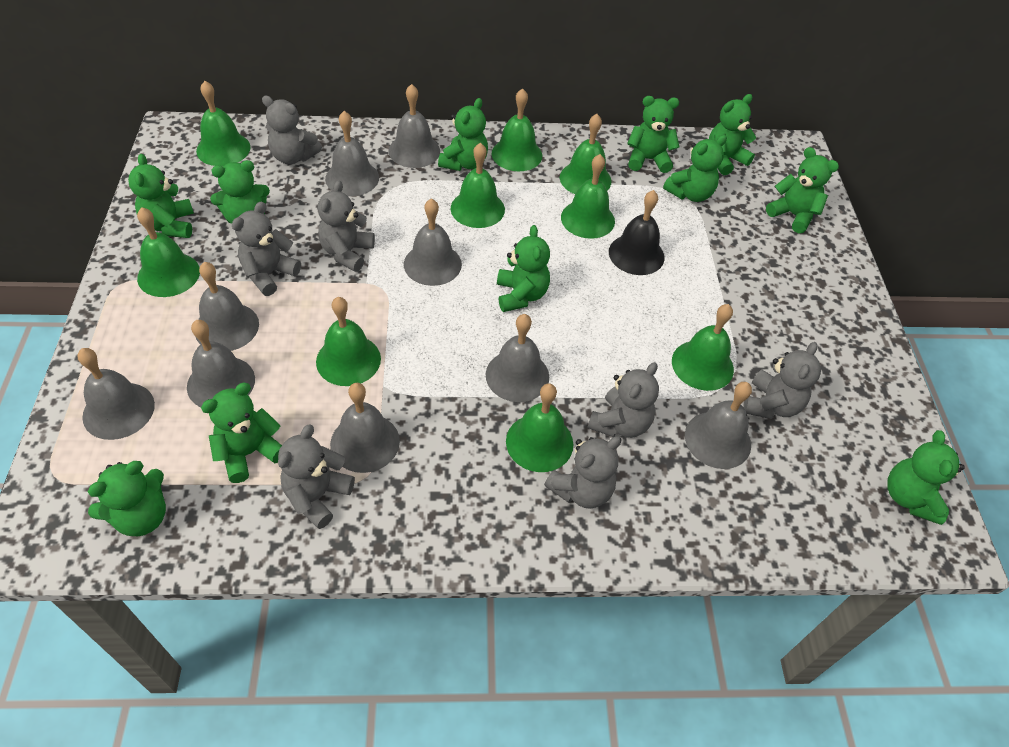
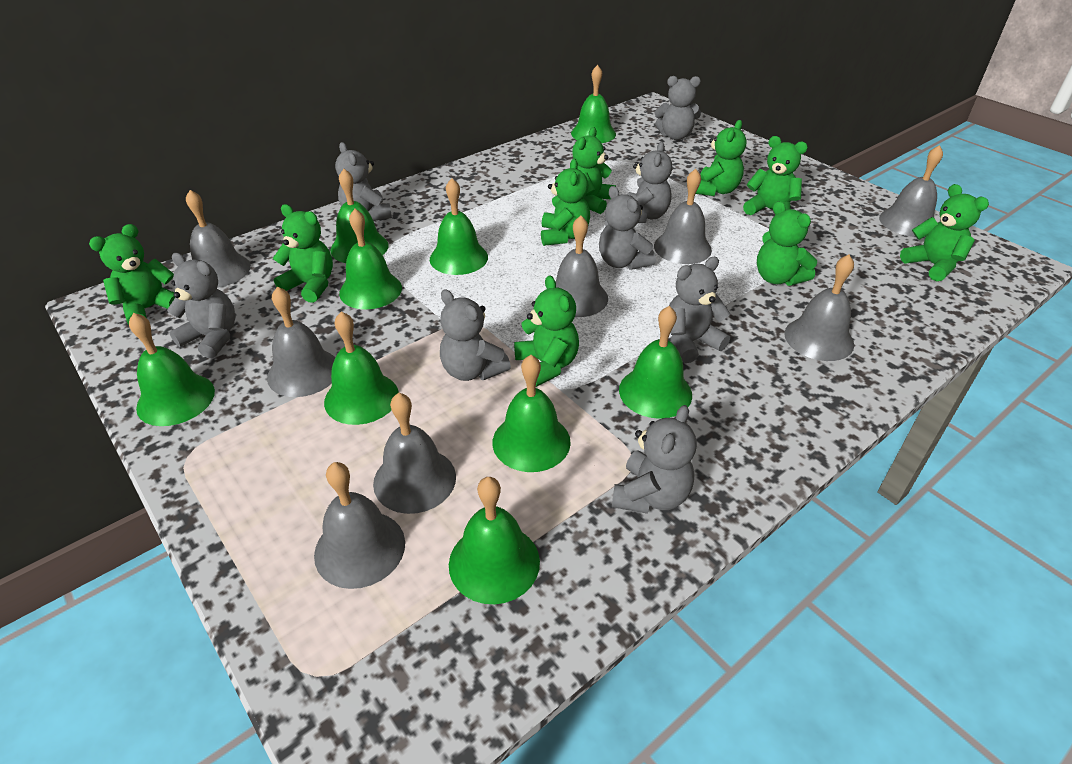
black bell: [609,190,664,275] = 1 -> none = 0
green teddy bear: [87,461,166,536] [128,154,194,238] [201,383,282,483] [210,160,270,224] [438,98,488,171] [497,225,550,312] [627,96,679,173] [663,135,727,202] [709,94,756,175] [766,147,839,233] [887,430,965,525] = 11 -> [89,224,175,325] [273,204,333,303] [514,275,579,387] [541,159,590,246] [572,127,616,214] [696,120,747,196] [743,136,808,215] [757,201,817,286] [900,184,989,281] = 9
grey bell: [78,348,155,440] [187,320,255,407] [195,262,259,351] [325,111,379,196] [330,383,400,473] [389,84,440,168] [404,198,462,286] [485,314,549,402] [685,382,752,469] = 9 -> [186,190,251,288] [267,286,335,397] [314,462,405,589] [373,393,456,514] [556,216,608,317] [654,169,712,264] [784,254,854,361] [879,145,943,237] = 8
grey teddy bear: [232,202,301,296] [262,96,322,164] [278,424,355,529] [318,180,375,272] [544,436,622,509] [588,362,659,438] [743,342,821,419] = 7 -> [167,253,235,358] [335,142,392,221] [440,289,511,381] [599,186,656,270] [612,405,697,514] [627,142,672,223] [655,76,701,140] [669,257,730,363] = 8

